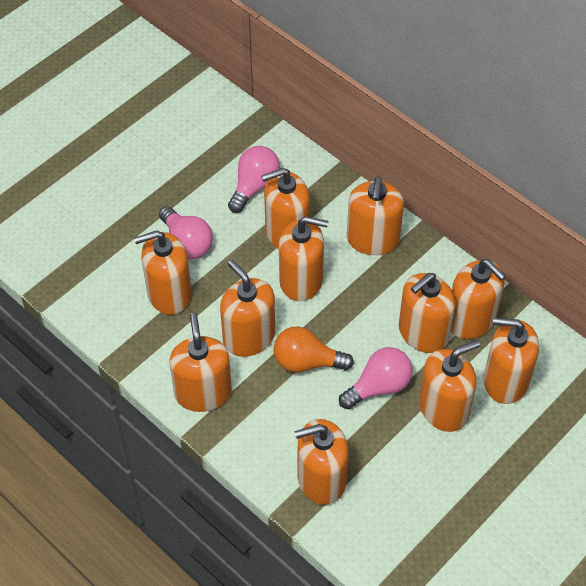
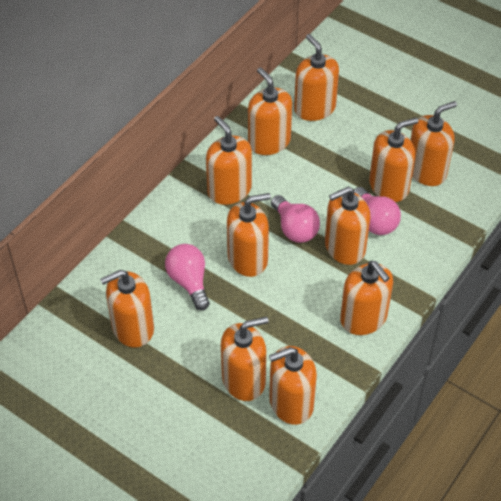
orange light bulb: [274,326,354,372] = 1 -> none = 0

